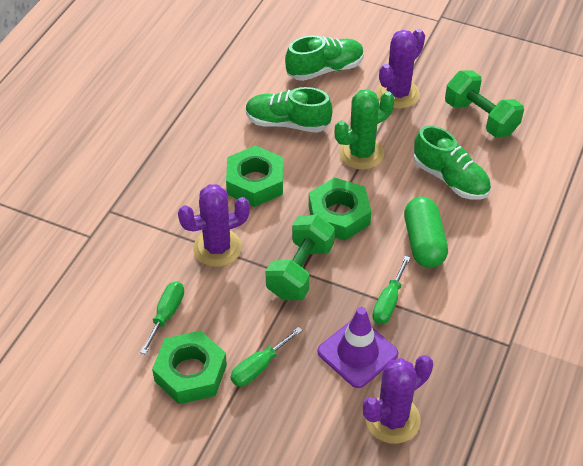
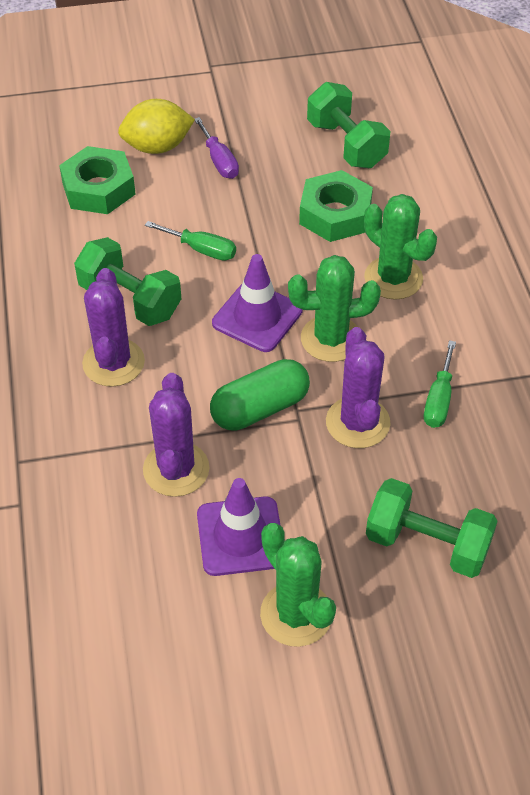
green cactus: [335,89,394,170] = 1 -> [260,523,336,647] [288,255,381,362] [364,194,437,300] = 3
green dumbbell: [266,215,335,300] [445,70,524,138] = 2 -> [74,237,181,326] [307,82,390,168] [366,478,498,578] = 3
green nut: [152,331,227,404] [226,146,283,207] [309,178,371,241] = 3 -> [59,146,136,214] [299,170,373,242] = 2
green screwdriver: [140,281,184,355] [231,327,303,387] [372,256,410,324] = 3 -> [145,221,236,261] [424,340,456,428] = 2
green shoe: [245,87,332,133] [285,35,364,81] [413,125,491,200] = 3 -> none = 0
purple screwdriver: none = 0 -> [195,117,239,179] = 1
purple traffic cone: [318,307,398,388] = 1 -> [197,478,281,576] [212,254,302,352] = 2
yellow lemon: none = 0 -> [118,99,195,154] = 1

